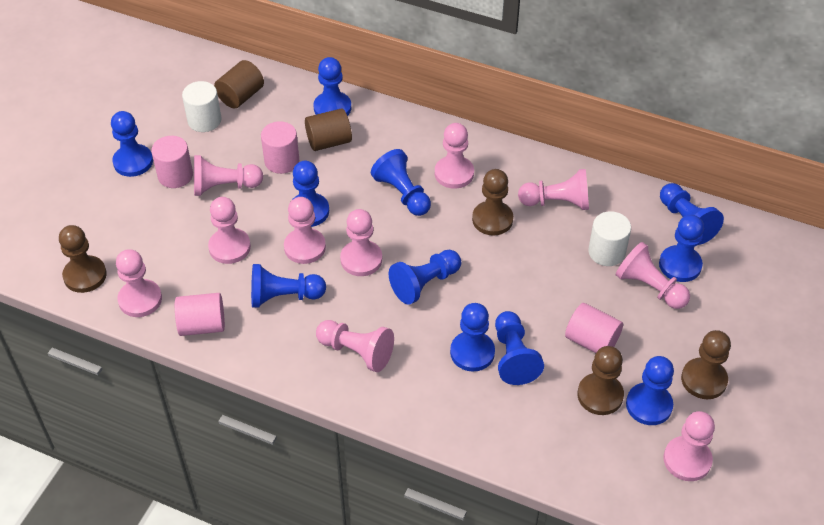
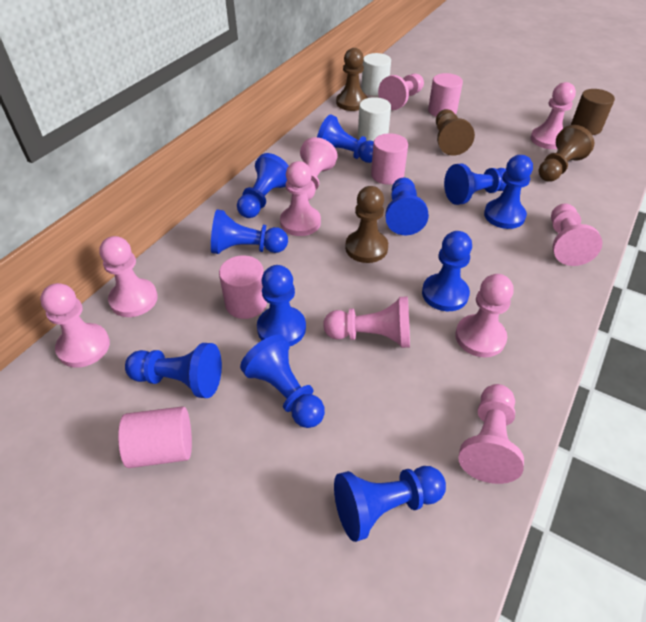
brown cylinder: [214,60,264,109] [305,108,352,151] = 2 -> [571,89,615,135] = 1

